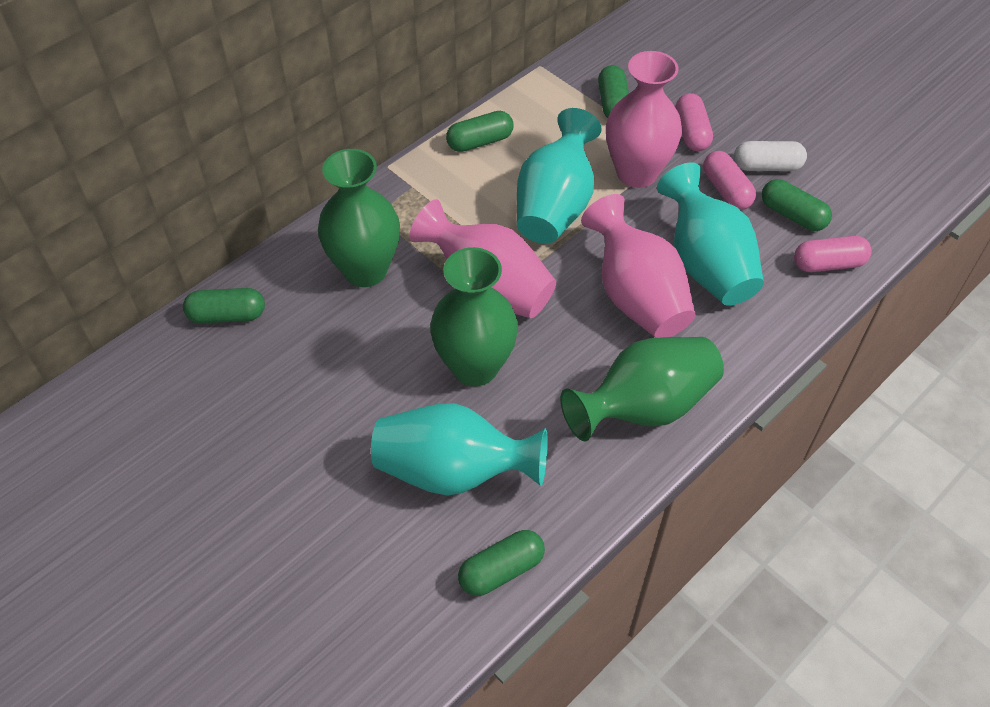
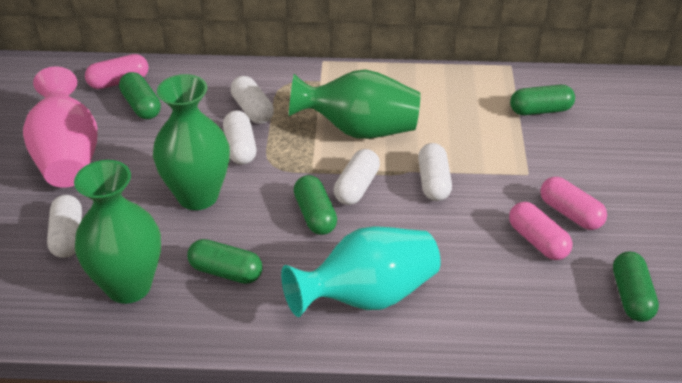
pink vase: [409,199,556,318] [581,194,695,338] [606,51,682,188] = 3 -> [23,66,98,188] = 1
turquoise vase: [371,403,548,496] [517,108,602,244] [657,162,764,306] = 3 -> [281,226,441,317] = 1
white capsule: [734,141,807,171] = 1 -> [47,195,82,258] [223,111,256,165] [231,76,274,124] [334,149,380,205] [418,143,452,201] = 5

